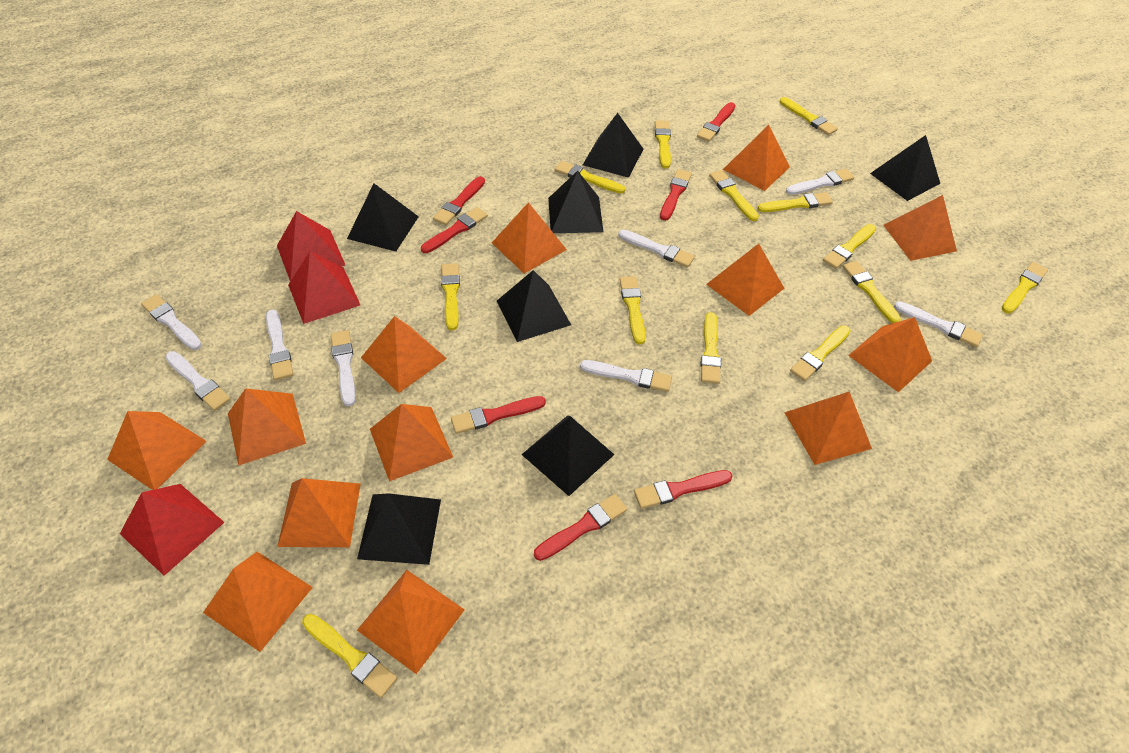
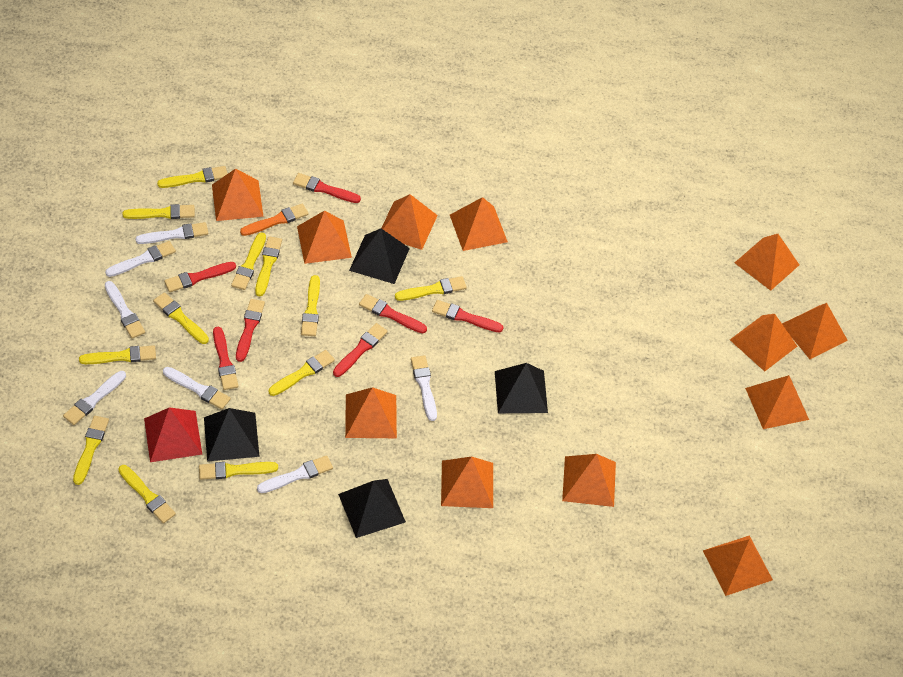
black pyramid: [347,183,419,252] [357,493,441,565] [497,270,571,342] [521,416,614,496] [548,171,603,233] [583,113,643,178] [870,135,940,201] = 7 -> [204,408,260,462] [338,479,406,538] [349,228,410,284] [495,363,548,413] = 4
orange brush: none = 0 -> [240,203,309,236] = 1
orange pyramid: [107,411,207,490] [203,552,313,652] [228,388,306,466] [277,478,361,547] [357,570,465,674] [361,316,447,393] [370,404,453,481] [492,202,567,273] [706,244,784,316] [723,125,790,191] [784,392,872,465] [848,317,932,392] [884,195,957,261] = 13 -> [212,169,264,221] [297,211,352,264] [345,387,397,438] [382,194,438,250] [441,456,493,508] [450,197,508,251] [562,454,616,507] [703,535,773,596] [730,314,797,371] [735,234,799,291] [745,375,809,429] [782,303,848,359] = 12
red pyramid: [120,484,225,576] [277,211,345,281] [288,252,360,324] = 3 -> [144,407,202,462] = 1
white brush: [141,294,202,350] [165,351,231,411] [266,310,293,380] [331,330,356,406] [580,360,672,392] [618,230,695,268] [786,169,854,195] [894,301,983,347] = 8 -> [63,371,126,425] [105,241,176,277] [105,281,145,339] [135,222,208,244] [163,367,231,410] [257,455,333,493] [411,355,437,421] = 7
yellow brush: [302,614,397,698] [441,263,460,330] [555,161,625,194] [619,276,646,344] [655,120,671,169] [701,312,721,384] [709,170,759,221] [758,192,833,212] [780,97,838,135] [790,325,851,381] [823,224,876,269] [843,261,901,323] [1002,262,1048,314] = 13 -> [73,416,109,485] [79,345,156,364] [118,465,176,524] [122,204,195,219] [153,292,209,344] [157,166,228,188] [199,462,278,480] [231,232,266,290] [255,236,282,296] [269,350,335,396] [301,275,320,336] [395,276,467,301] = 12

